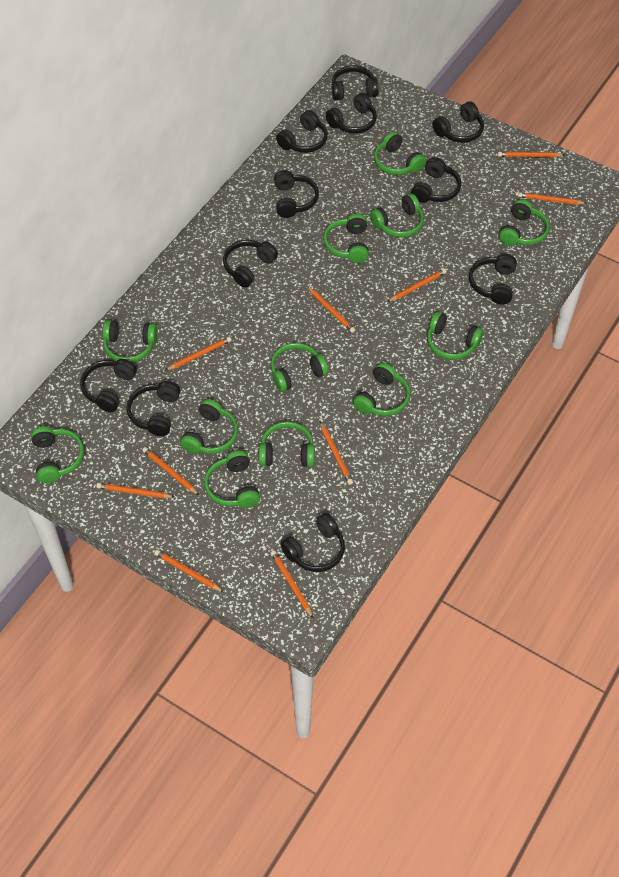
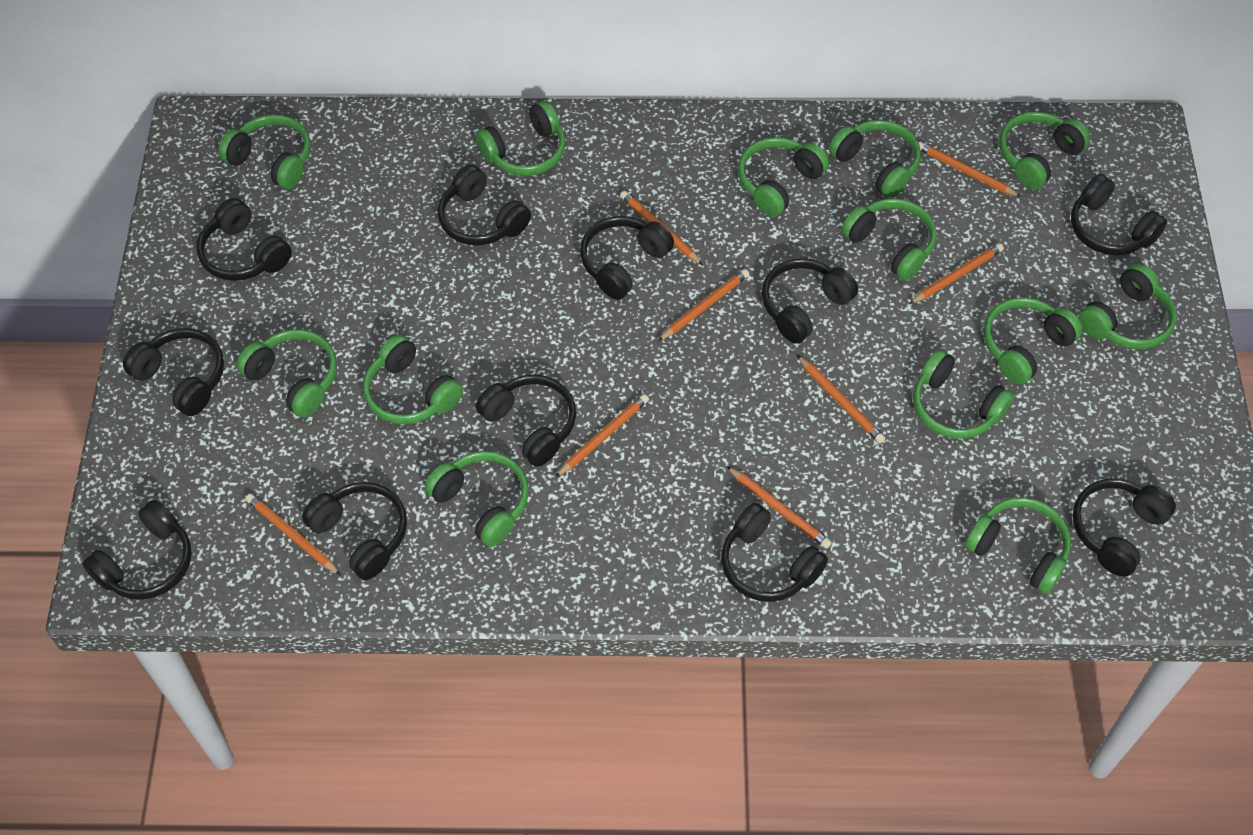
green headphones: [31,426,84,483] [103,320,158,363] [180,399,238,454] [204,450,260,508] [259,422,315,467] [270,343,328,392] [323,214,369,263] [352,363,410,416] [370,194,424,238] [374,131,426,175] [427,312,484,360] [499,199,549,246] = 12 -> [218,114,311,189] [237,329,337,417] [363,335,463,425] [425,451,529,547] [475,101,566,176] [738,137,829,217] [829,120,921,198] [842,198,936,281] [913,349,1014,439] [965,497,1071,594] [983,297,1083,384] [999,112,1090,189] [1078,264,1177,349] = 13
orange pencil: [96,483,174,498] [142,447,199,495] [154,550,224,592] [166,337,232,370] [270,550,313,618] [307,286,355,333] [320,422,353,485] [387,269,446,302] [498,152,564,157] [518,192,587,205] = 10 -> [245,494,341,575] [555,394,649,477] [620,191,703,265] [658,269,749,341] [727,466,832,549] [797,355,885,443] [909,243,1004,304] [918,142,1021,197] = 8

